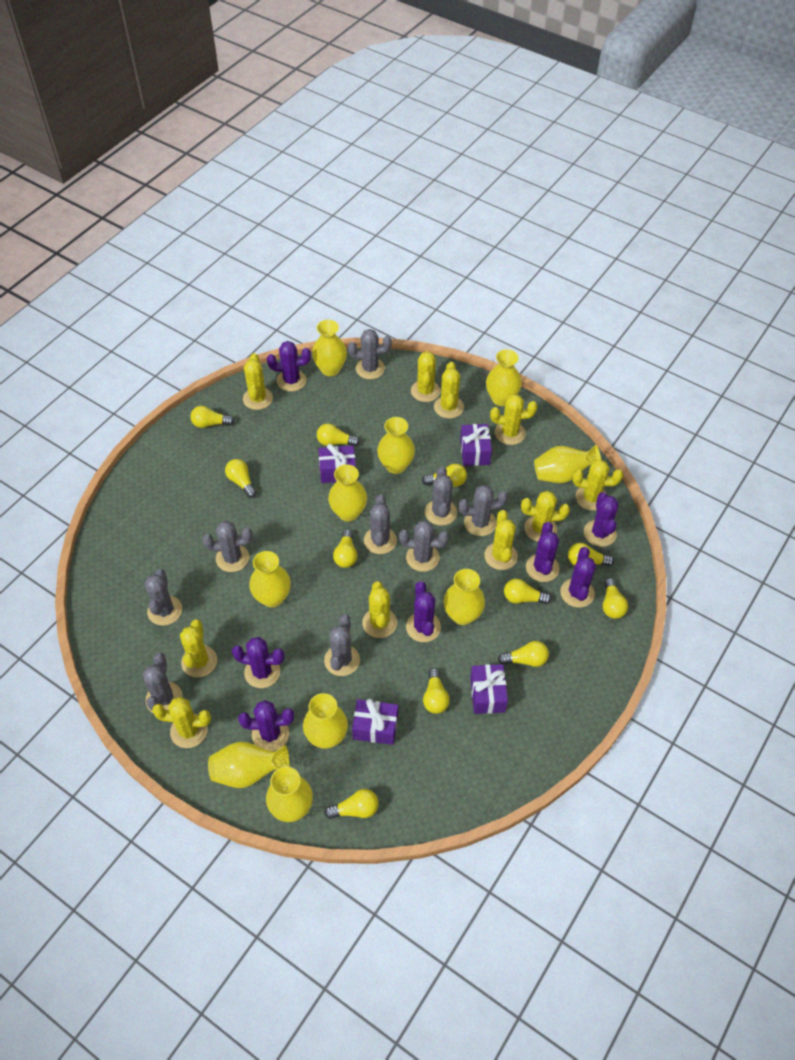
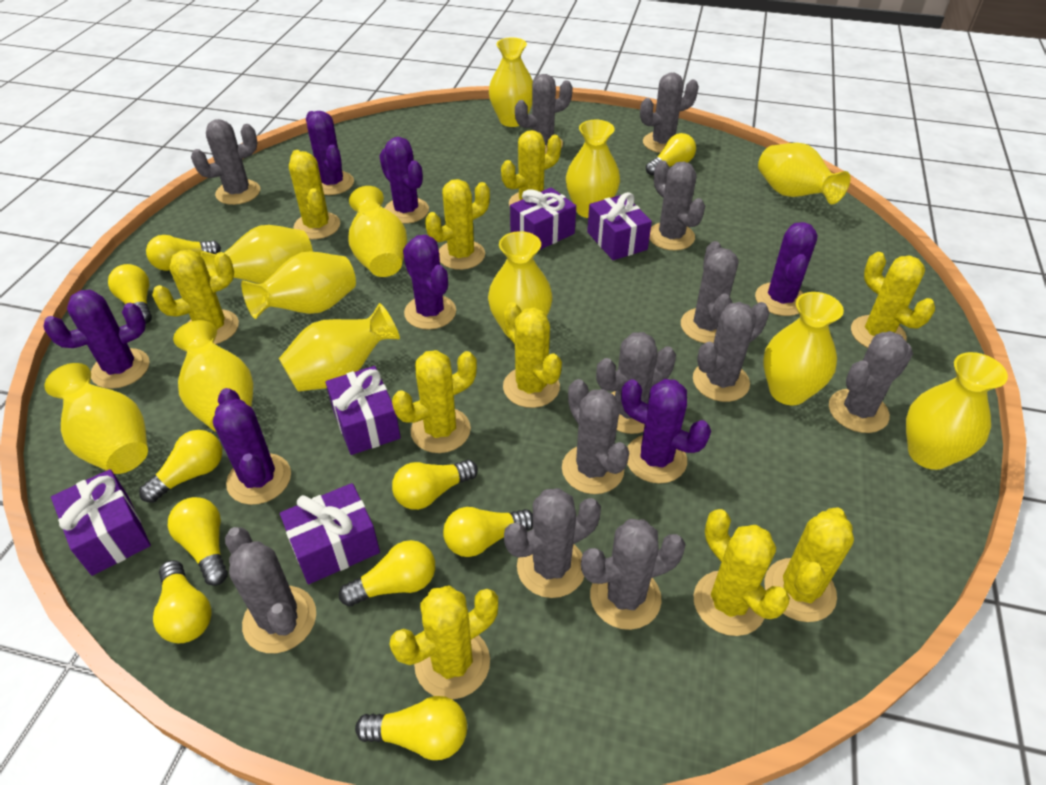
grey cactus: [143,652,183,713] [144,569,182,626] [202,521,253,572] [324,614,360,676] [348,329,392,379] [364,494,397,554] [399,520,449,572] [425,466,457,526] [458,485,508,536] = 9 -> [191,119,260,205] [225,527,316,653] [504,488,601,598] [515,74,573,154] [562,379,629,494] [581,519,686,630] [596,332,676,434] [640,73,699,153] [649,161,705,251] [681,241,738,343] [693,302,770,402] [829,331,913,433] = 12
purple gift: [319,444,356,483] [352,699,398,745] [460,424,492,466] [470,664,508,714] = 4 -> [51,469,151,576] [280,483,380,584] [325,366,401,455] [510,187,576,250] [587,192,652,260] = 5
yellow light bulb: [190,406,235,428] [225,459,257,498] [317,423,360,446] [324,789,379,819] [333,529,357,568] [422,464,467,487] [423,668,450,714] [498,641,549,667] [504,579,551,604] [568,543,614,566] [603,578,628,619] = 11 -> [108,264,152,324] [139,430,222,503] [146,235,221,271] [153,560,212,643] [168,497,228,586] [339,540,435,607] [355,696,467,760] [392,460,478,510] [443,507,533,557] [646,133,696,175] = 10
yellow vase: [208,742,290,788] [249,551,291,608] [266,767,313,822] [303,693,348,749] [312,320,347,376] [328,464,367,521] [377,417,415,474] [444,569,485,625] [486,349,522,406] [534,445,601,483] = 10 -> [44,363,148,474] [173,320,253,432] [201,225,313,284] [241,251,356,319] [279,303,400,392] [348,186,407,277] [488,231,552,337] [489,38,533,127] [566,120,620,218] [758,143,850,204] [763,292,844,405] [906,352,1008,470] = 12

